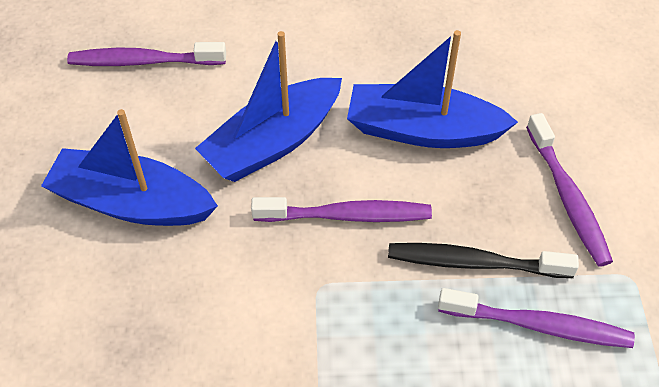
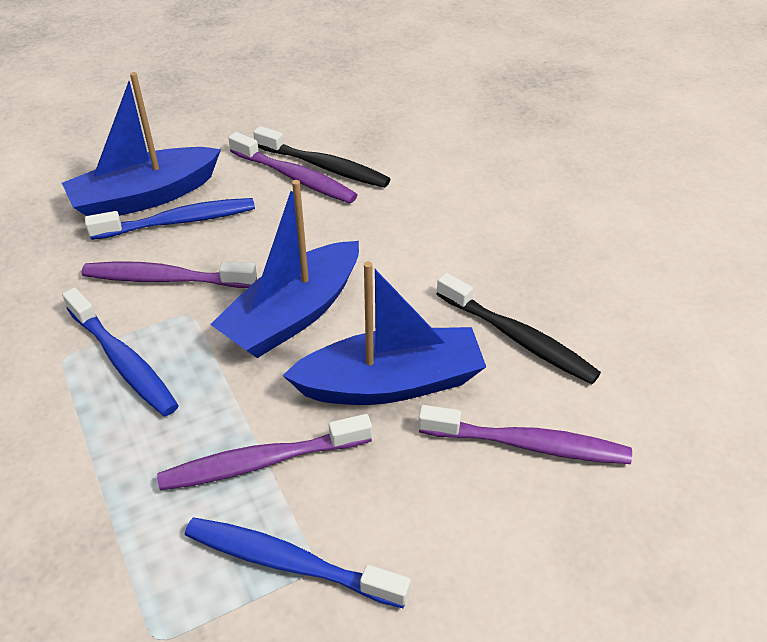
black toothbrush: [388,243,579,278] = 1 -> [253,126,390,188] [437,273,601,384] = 2
blue toothbrush: none = 0 -> [62,288,179,416] [85,198,255,240] [185,517,411,608] = 3

